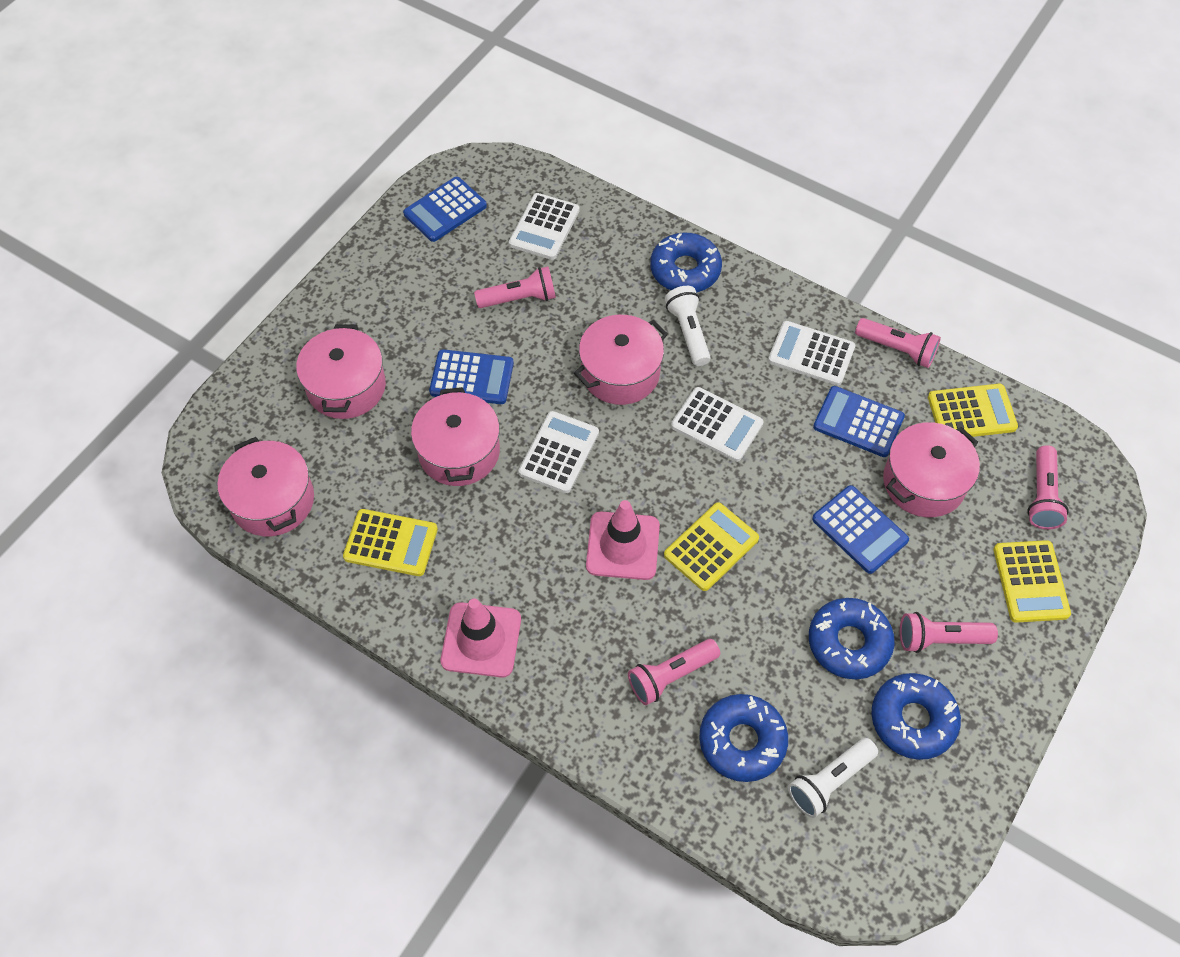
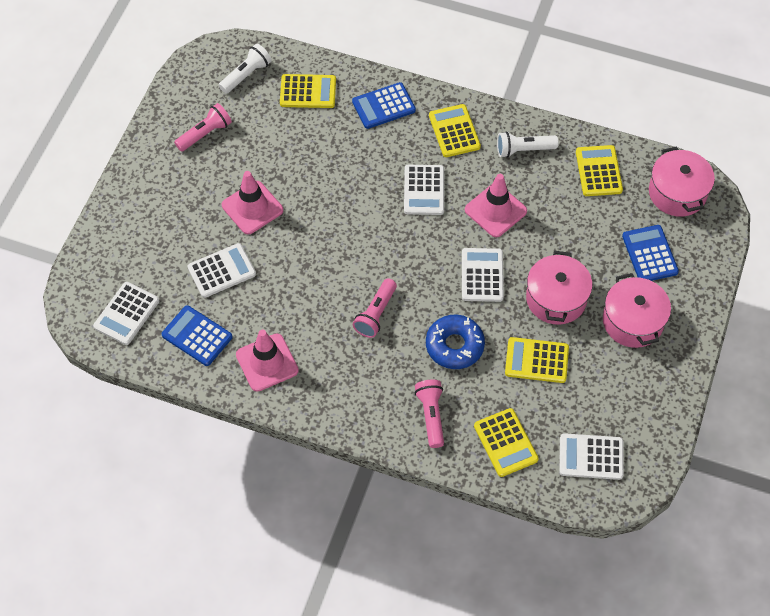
blue calculator: [403,177,487,242] [429,349,514,404] [812,485,909,574] [813,386,905,457] = 4 -> [162,305,233,366] [352,82,416,129] [622,225,679,281] = 3
blue donut: [650,233,722,292] [699,694,788,782] [809,598,895,679] [871,673,961,760] = 4 -> [426,315,485,369] = 1
pink flashlight: [474,266,556,308] [628,639,720,705] [855,318,941,368] [900,612,998,653] [1027,445,1069,529] = 5 -> [174,103,232,152] [353,278,397,338] [415,380,444,448] = 3
pink pot: [217,437,314,536] [296,324,386,419] [411,387,500,486] [574,315,668,405] [883,422,980,517] = 5 -> [526,251,592,325] [603,273,671,348] [649,146,715,217] = 3
pink traffic cone: [441,599,521,678] [586,500,660,580] = 2 -> [222,171,283,234] [236,330,299,392] [465,174,527,237] = 3
white calculator: [509,193,580,260] [518,411,599,493] [671,387,764,462] [768,321,855,386] = 4 -> [93,282,159,345] [187,243,256,298] [404,165,444,215] [462,248,504,302] [559,433,624,480] = 5
yellow calculator: [343,509,438,576] [664,502,759,591] [928,384,1018,437] [993,540,1071,623] = 4 -> [280,74,336,108] [429,104,481,157] [474,408,539,477] [505,337,569,383] [576,145,623,196] = 5

